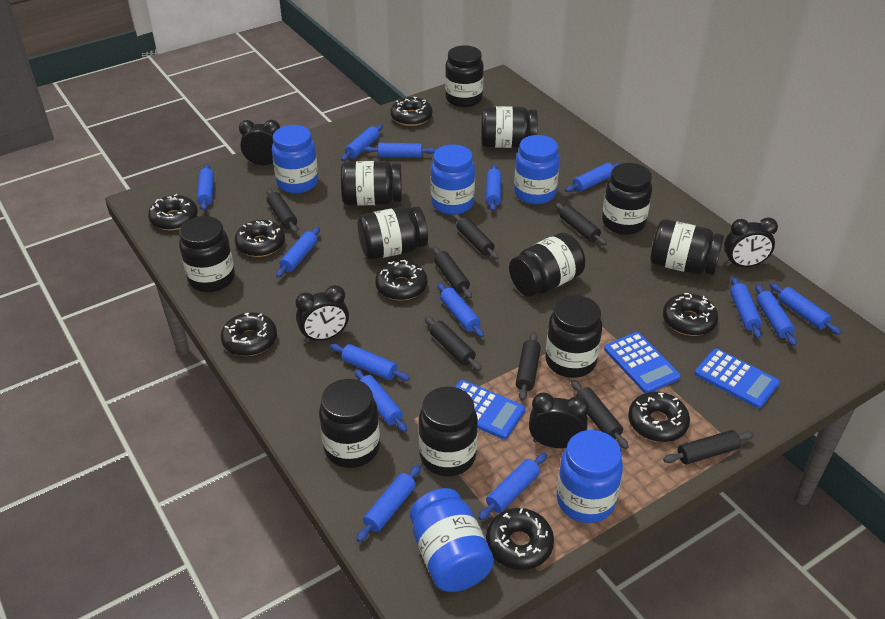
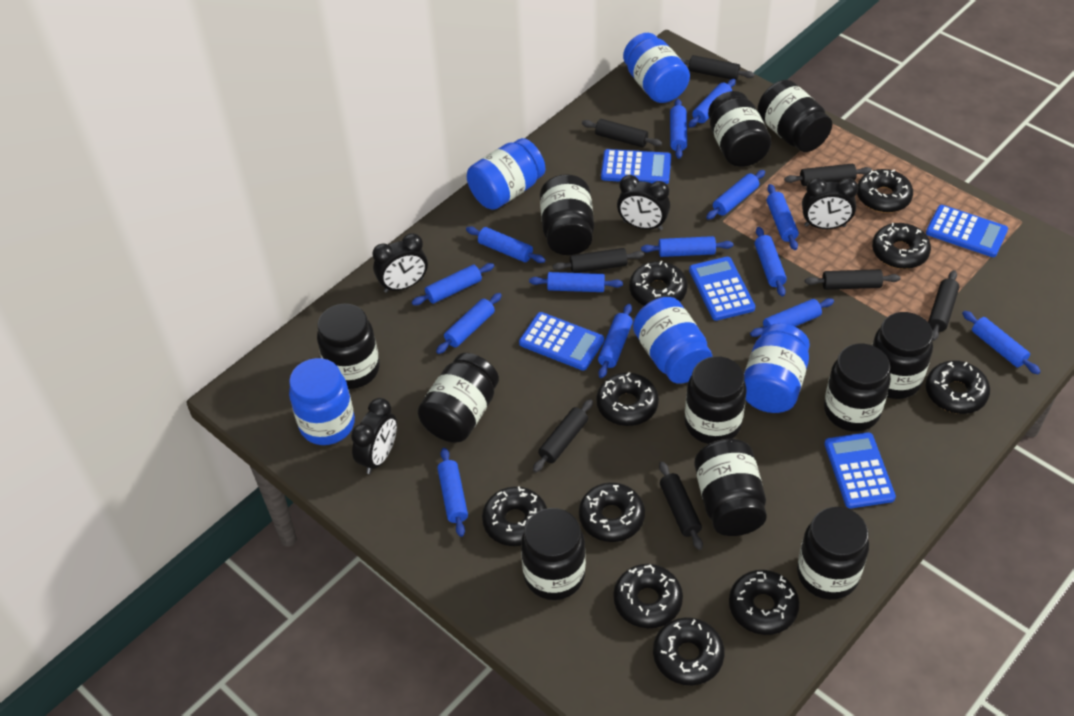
black donut: [148,194,198,230] [221,312,277,356] [235,220,285,257] [375,260,427,301] [390,97,432,126] [486,508,554,570] [628,392,690,442] [663,293,718,336] = 8 -> [482,486,547,546] [579,482,645,542] [596,372,659,426] [613,564,683,628] [629,261,688,306] [653,617,725,685] [729,570,800,635] [857,169,913,213] [872,223,931,269] [926,360,990,414] = 10
blue calculator: [455,380,525,439] [604,332,681,393] [695,348,780,408] = 3 -> [519,312,604,370] [601,149,671,184] [689,257,755,321] [824,432,896,508] [926,205,1008,257] = 5

